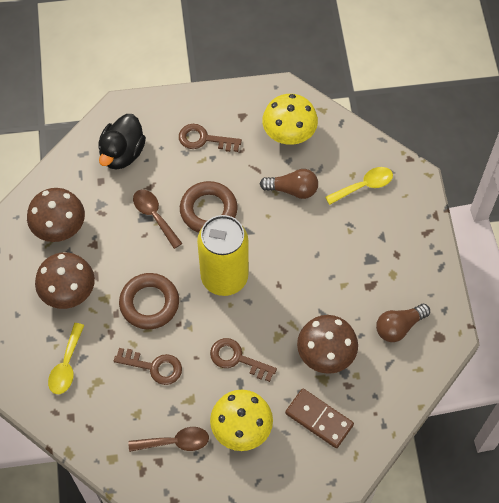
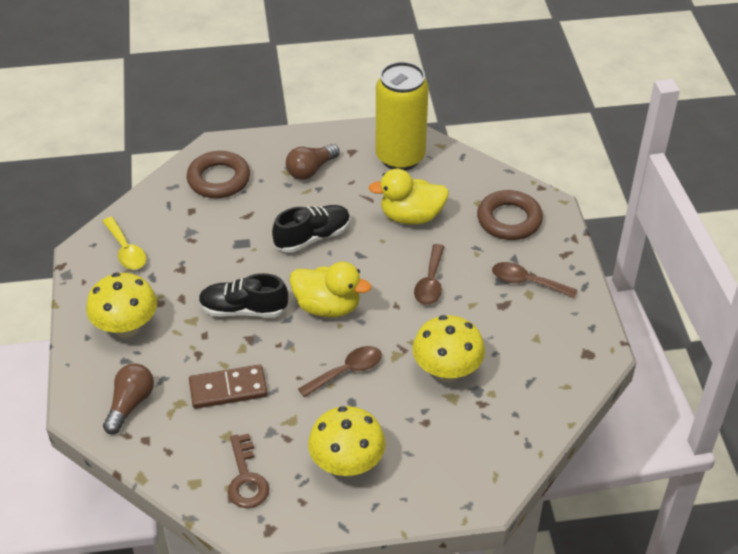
black duck: [98,114,146,170] = 1 -> none = 0
black shoe: none = 0 -> [198,273,288,318] [272,205,350,253] = 2
brown key: [114,348,182,385] [179,124,242,152] [210,338,277,382] = 3 -> [228,433,269,508] = 1
brown mushroom: [27,188,85,242] [35,252,95,309] [297,315,358,374] = 3 -> none = 0
brown spoon: [128,427,209,452] [133,190,183,249] = 2 -> [298,346,382,398] [414,244,445,305] [492,262,578,298] = 3
yellow duck: none = 0 -> [290,262,371,317] [369,169,449,225] = 2
yellow mushroom: [210,390,273,451] [262,94,318,145] = 2 -> [86,273,157,338] [308,406,386,476] [412,315,485,382] = 3
yellow spoon: [48,323,84,394] [325,167,393,205] = 2 -> [102,217,146,270] = 1

